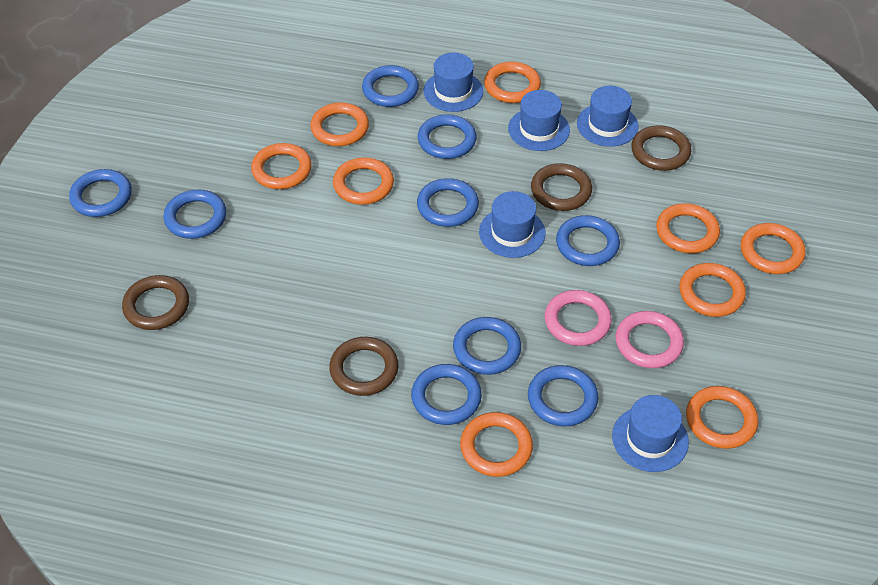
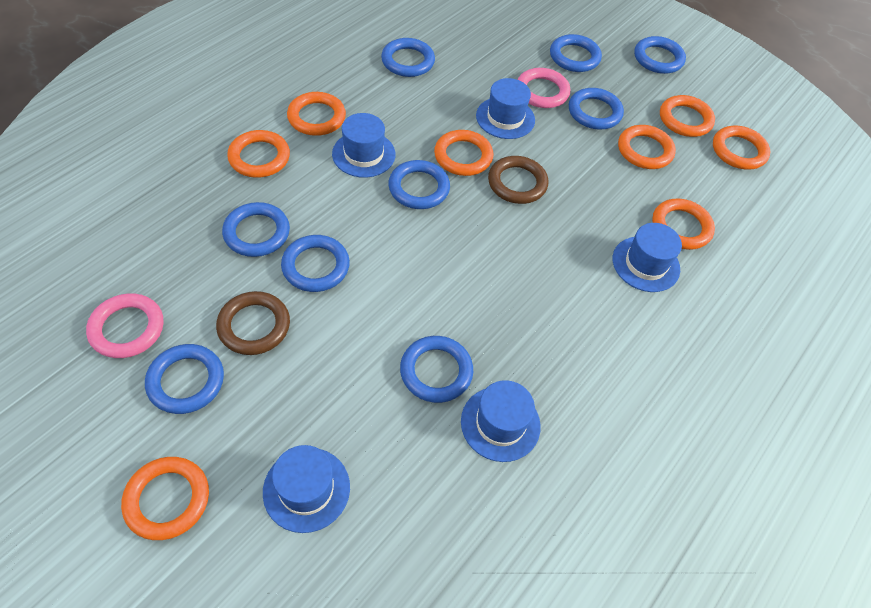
brown ring: [122,275,189,330] [329,337,399,396] [531,163,592,211] [631,125,691,171] = 4 -> [216,291,290,355] [488,156,548,204] = 2
orange ring: [251,143,312,189] [310,102,369,146] [333,157,394,205] [460,412,533,477] [484,62,541,103] [656,203,720,253] [679,263,746,317] [686,386,758,449] [741,223,806,274] = 9 -> [121,457,209,540] [227,130,290,178] [287,92,346,136] [434,130,493,176] [618,125,676,169] [652,199,715,250] [660,95,715,137] [713,126,770,170] = 8

